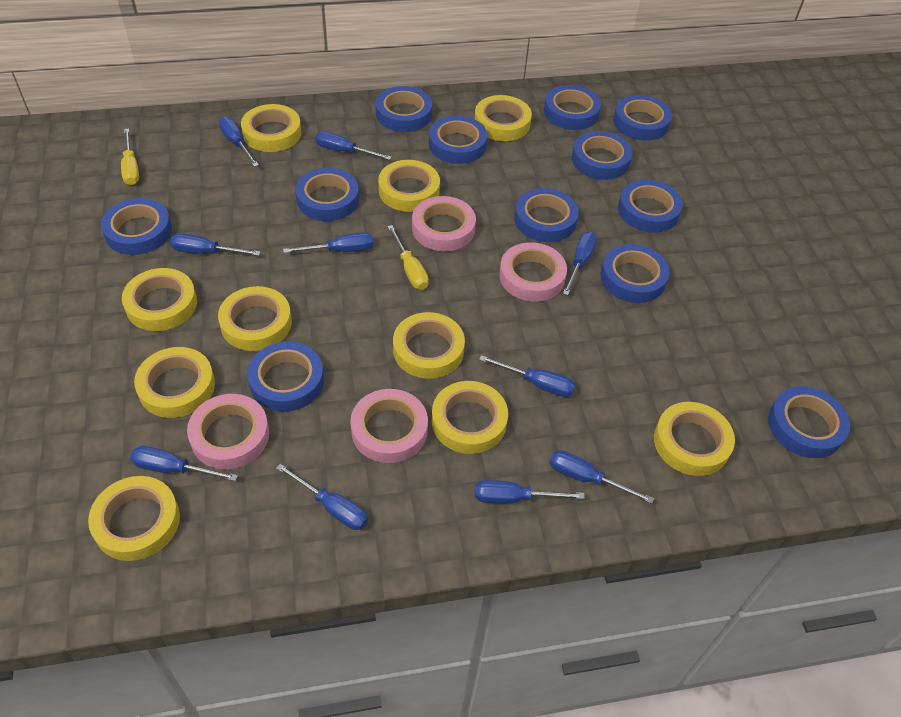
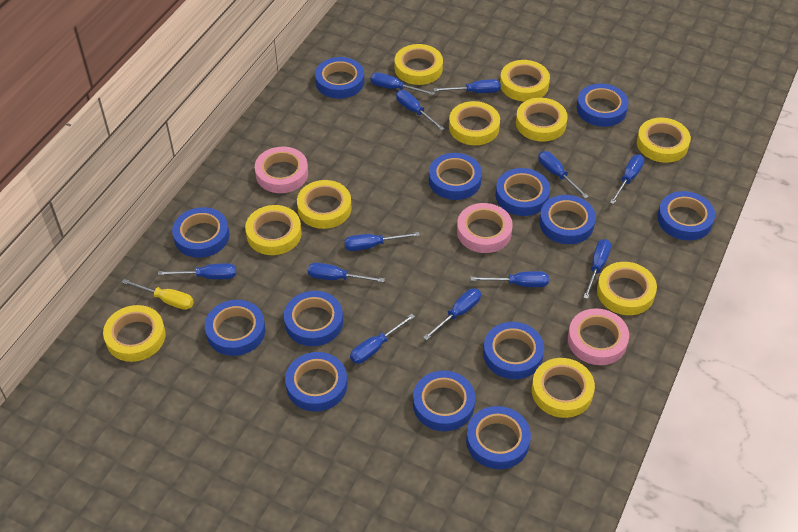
blue screwdriver: [130,446,238,481] [170,233,260,256] [219,116,259,167] [276,464,368,530] [283,232,373,253] [315,131,391,160] [475,480,585,503] [479,355,575,397] [550,450,654,504] [563,231,597,295] = 10 -> [158,263,236,279] [308,263,385,282] [344,232,420,251] [350,314,415,364] [370,72,435,95] [396,90,445,131] [423,288,481,340] [433,79,501,93] [471,271,549,287] [538,151,589,199] [583,239,611,299] [610,155,645,204] = 12
blue tape: [101,198,172,255] [247,342,324,412] [296,168,359,221] [376,86,432,132] [429,116,487,164] [514,188,579,242] [544,85,601,130] [572,131,632,180] [600,244,670,303] [613,95,672,141] [618,180,683,233] [768,386,850,458] = 12 -> [172,207,230,258] [205,300,265,356] [284,291,343,346] [285,352,347,412] [315,57,364,99] [413,370,475,431] [429,153,482,200] [466,406,531,469] [483,322,544,379] [496,168,550,216] [539,195,596,244] [577,84,629,127] [657,191,715,241] = 13
pink tape: [187,394,269,469] [350,389,428,463] [412,196,476,251] [499,242,567,302] = 4 -> [255,147,308,193] [457,203,513,253] [568,308,629,365] = 3
yellow screwdriver: [121,128,139,185] [387,225,429,290] = 2 -> [121,279,194,310] = 1

